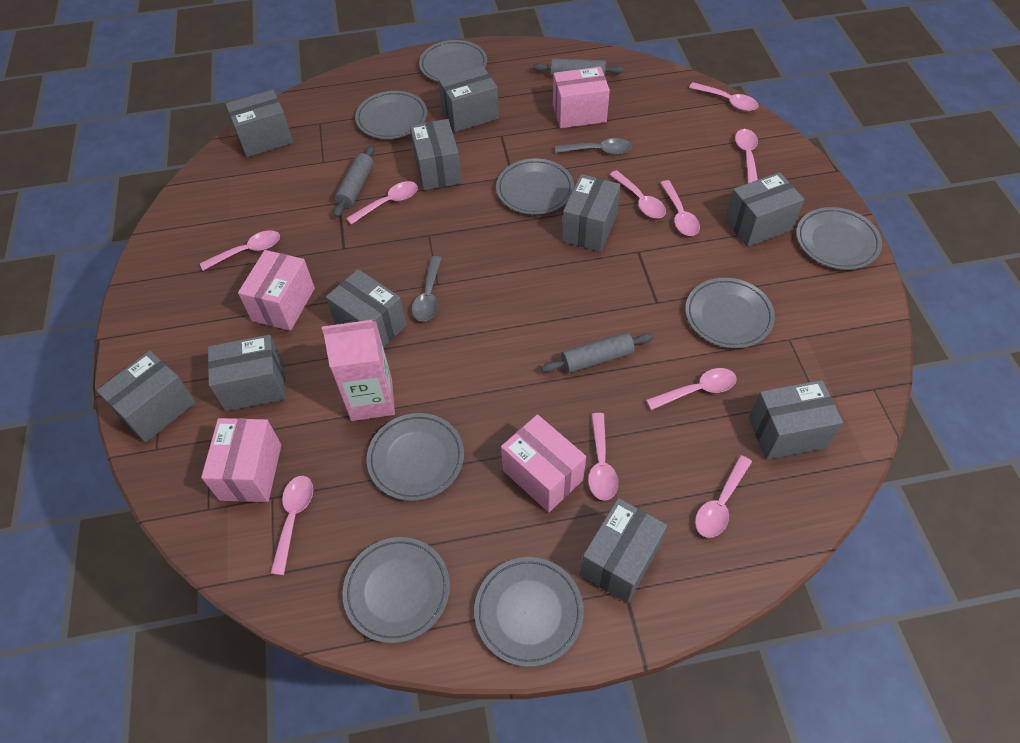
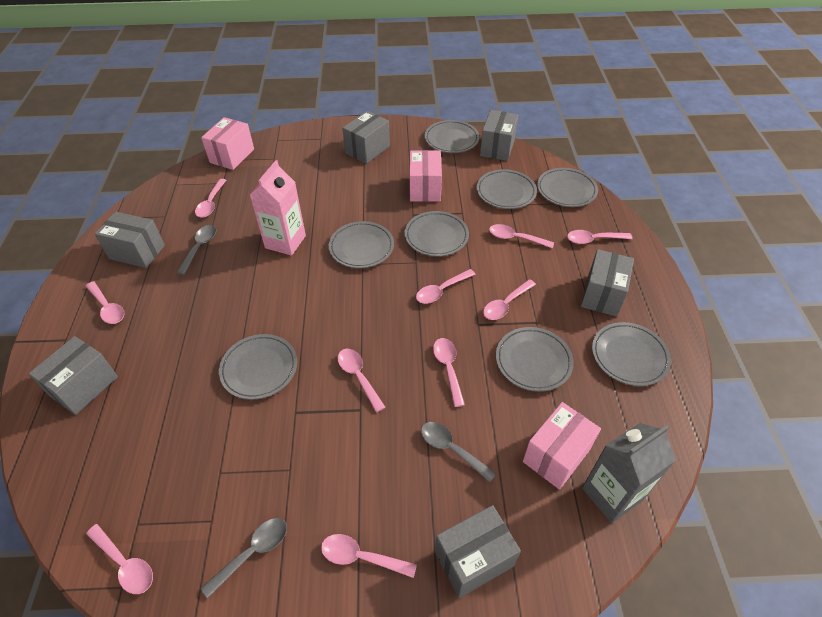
grey box: [97,351,196,443] [208,335,286,411] [226,90,293,157] [326,269,407,347] [410,119,462,191] [438,66,499,132] [562,174,621,252] [580,498,667,603] [725,172,804,247] [749,380,843,460] = 10 -> [29,336,118,415] [95,212,165,268] [342,111,390,164] [435,505,521,598] [480,110,519,161] [581,249,634,317] = 6
grey carton: none = 0 -> [582,423,676,523] = 1
grey rolling pin: [334,145,374,217] [533,58,624,77] [541,332,653,373] = 3 -> none = 0
grey spoon: [412,256,442,321] [555,138,632,154] = 2 -> [177,225,216,275] [201,518,287,599] [421,422,497,482] = 3
pink box: [201,418,281,502] [238,250,315,331] [501,415,586,512] [553,67,610,128] = 4 -> [201,117,254,170] [410,150,442,202] [523,402,601,490] = 3

